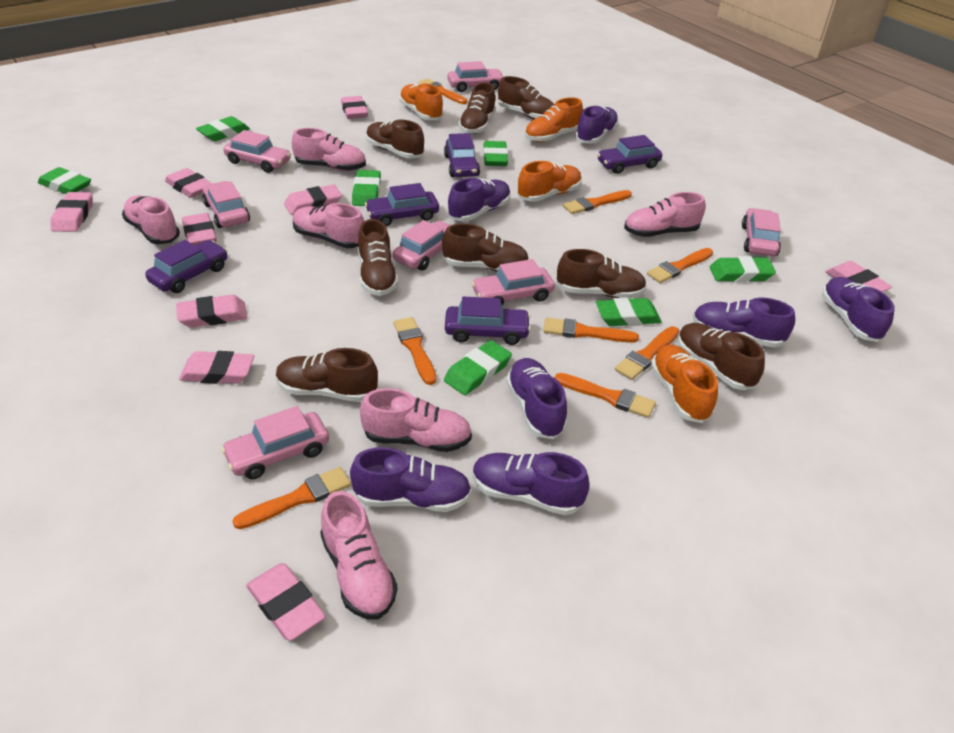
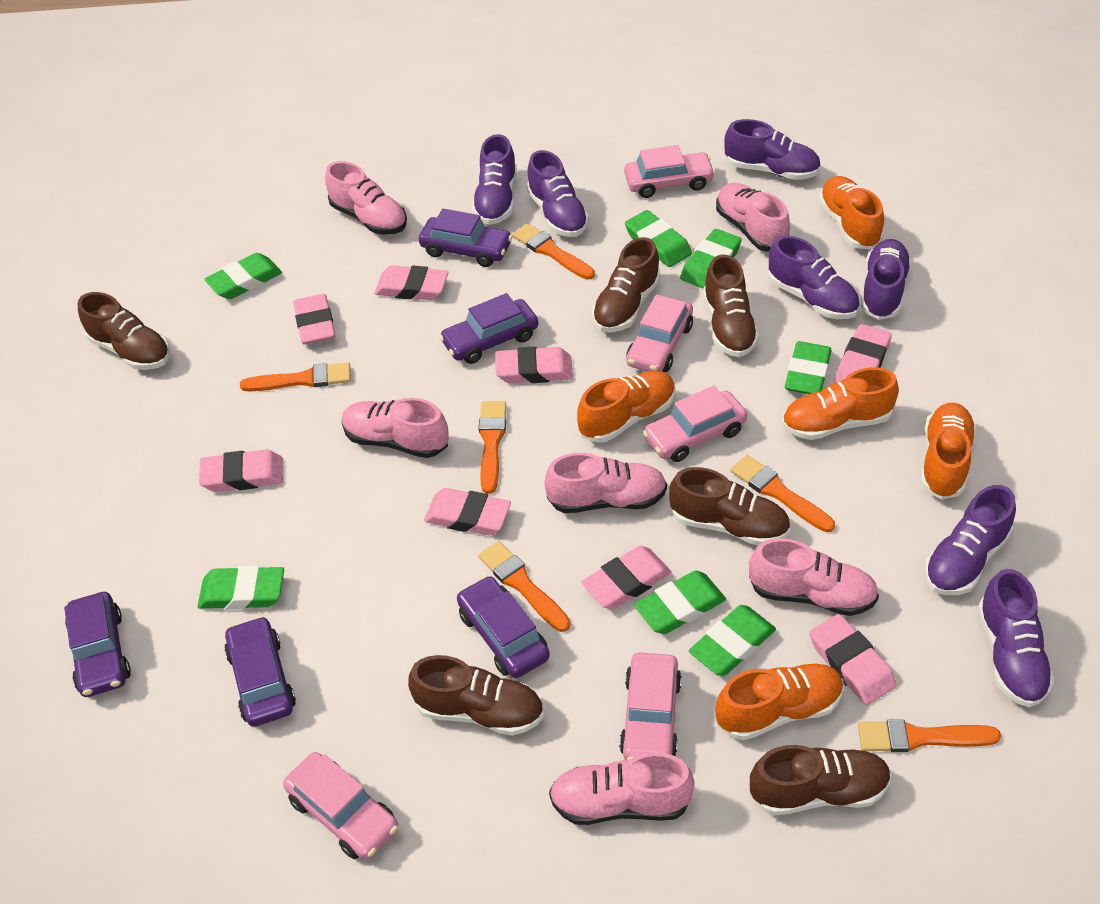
brown shoe: [276,348,378,402] [358,219,398,296] [366,119,424,159] [442,224,529,271] [459,82,496,134] [498,76,554,119] [557,249,647,299] [678,323,765,390] = 8 -> [78,292,170,370] [408,655,544,736] [592,237,661,332] [669,467,790,546] [703,255,759,357] [750,745,892,815] = 6
orange brush: [233,467,351,529] [393,317,436,385] [418,78,467,104] [543,318,639,343] [555,373,656,418] [563,190,632,214] [615,326,679,380] [647,248,713,283] = 8 -> [240,362,351,391] [478,541,570,632] [479,401,506,494] [512,223,595,280] [730,455,835,532] [858,719,1001,752] = 6
orange shoe: [399,83,444,120] [517,161,582,202] [525,97,583,142] [651,345,718,423] = 4 -> [577,371,676,443] [716,664,844,740] [782,367,899,440] [819,176,884,249] [921,403,976,499] = 5
pink car: [202,181,250,228] [221,406,329,479] [224,130,291,173] [393,220,450,271] [447,61,504,92] [471,259,555,306] [742,208,781,256] = 7 -> [283,752,398,860] [619,653,682,760] [624,145,715,198] [626,295,693,372] [642,385,747,462] = 5
pink eraser: [50,192,93,232] [165,168,213,198] [176,295,247,328] [179,351,254,384] [182,213,217,246] [246,563,326,641] [284,184,342,215] [341,96,368,119] [825,261,892,292] = 9 -> [199,449,283,492] [293,294,336,344] [374,265,449,300] [424,488,511,535] [495,347,573,383] [581,546,671,609] [809,614,897,705] [834,324,892,383] = 8

